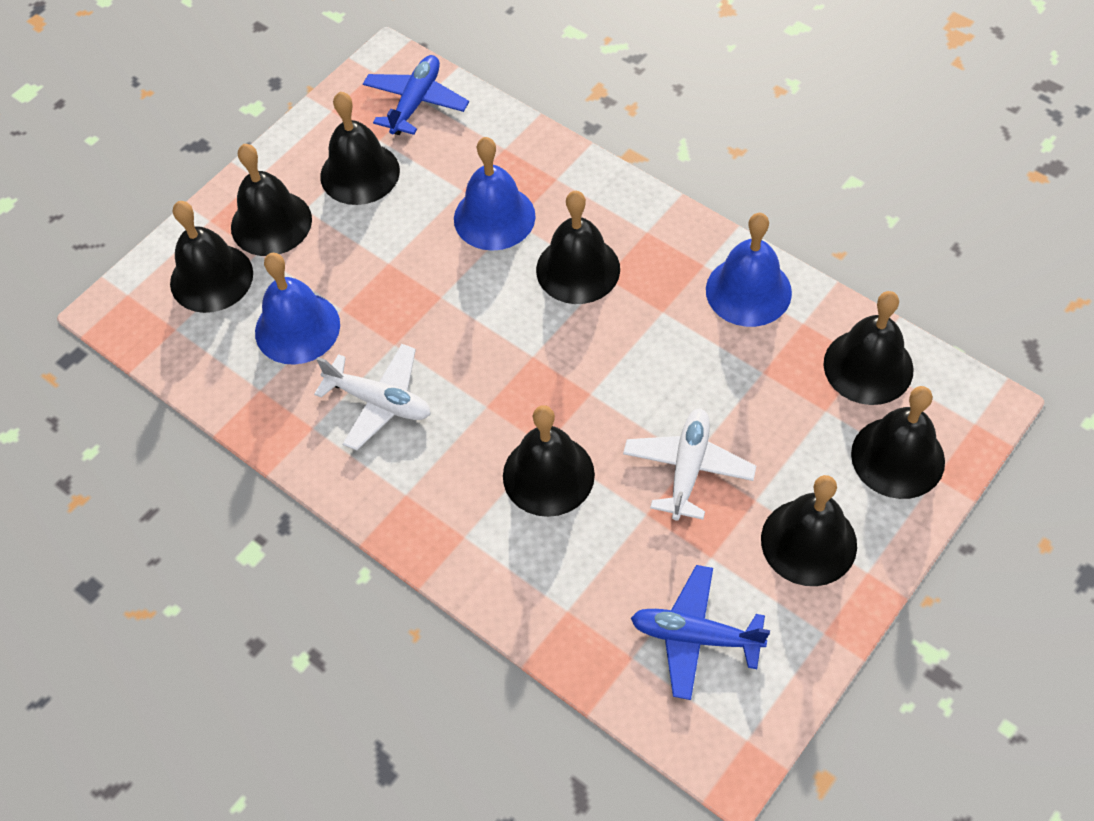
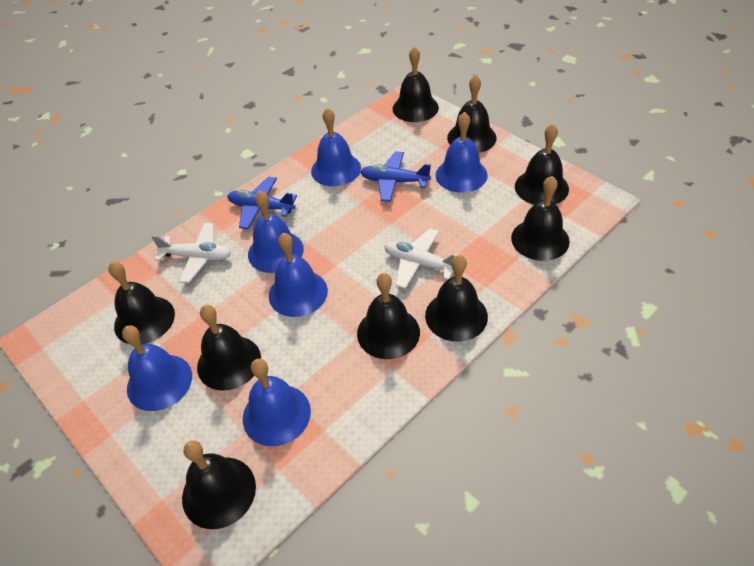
black bell: [170,201,253,313] [231,144,312,256] [320,92,400,205] [503,405,595,517] [536,191,620,304] [761,475,857,586] [823,291,914,405] [851,386,945,499] = 8 -> [108,262,175,344] [182,440,256,529] [197,305,261,390] [357,273,420,359] [393,47,439,122] [425,255,488,342] [447,75,497,153] [511,176,570,261] [515,124,569,204] = 9
blue bell: [255,253,340,365] [454,137,536,251] [706,213,792,327] = 3 -> [122,325,192,411] [243,359,311,446] [248,191,304,273] [269,233,328,317] [311,108,361,186] [436,112,488,193] = 6

